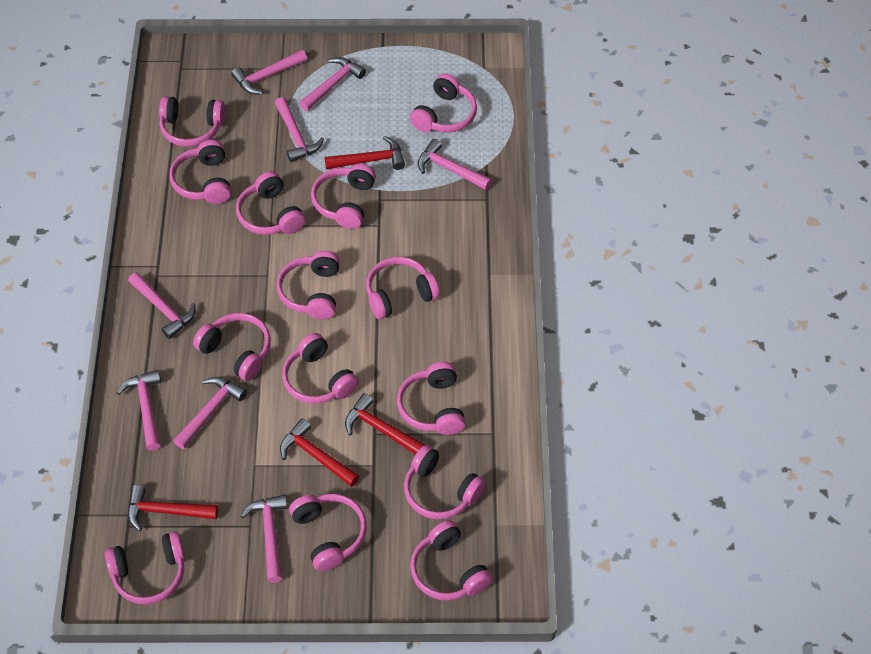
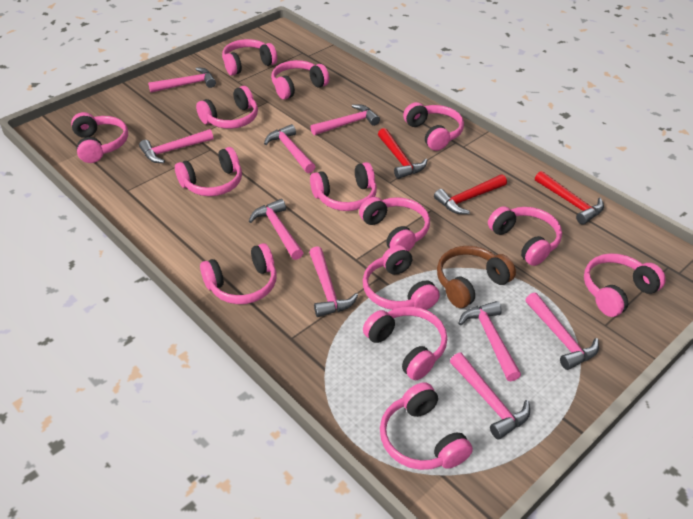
brown headphones: none = 0 -> [437,246,516,308] = 1
pink hammer: [117,370,161,451] [128,272,196,339] [173,377,247,449] [231,50,307,94] [241,495,288,583] [275,97,324,162] [299,57,366,111] [418,139,492,190] = 8 -> [139,129,213,163] [148,67,216,93] [249,199,303,260] [264,124,315,173] [309,246,358,317] [311,104,380,135] [450,353,530,439] [458,301,521,382] [525,292,599,370] = 9
red hammer: [128,485,218,531] [280,418,359,487] [325,136,405,170] [345,393,425,455] = 4 -> [378,128,427,179] [434,174,507,214] [535,171,604,224] = 3

